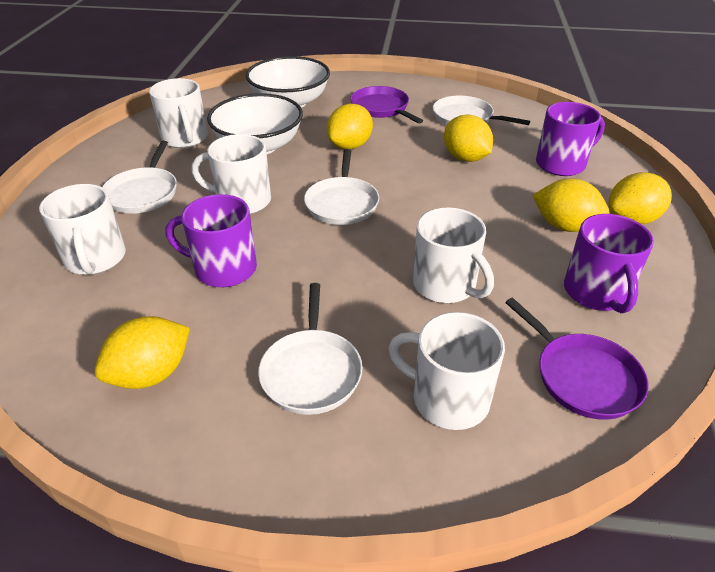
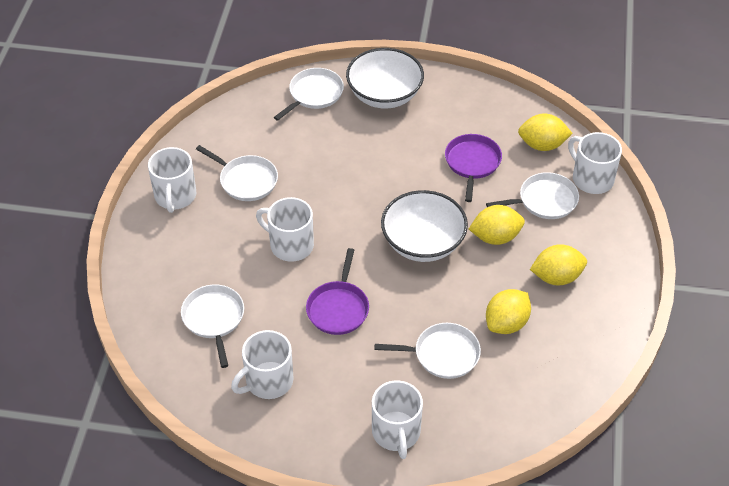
purple mug: [166,194,257,287] [536,102,605,176] [564,214,654,313] = 3 -> none = 0
white pan: [102,141,177,214] [258,283,363,415] [304,149,379,225] [433,96,530,125] = 4 -> [181,284,244,368] [196,145,278,201] [274,68,344,121] [375,323,481,379] [486,172,579,219] = 5
yellow lemon: [95,316,190,389] [327,104,373,149] [444,115,493,162] [533,178,609,232] [609,172,672,224] = 5 -> [469,205,525,245] [486,289,531,334] [518,114,573,151] [530,244,587,286] = 4

